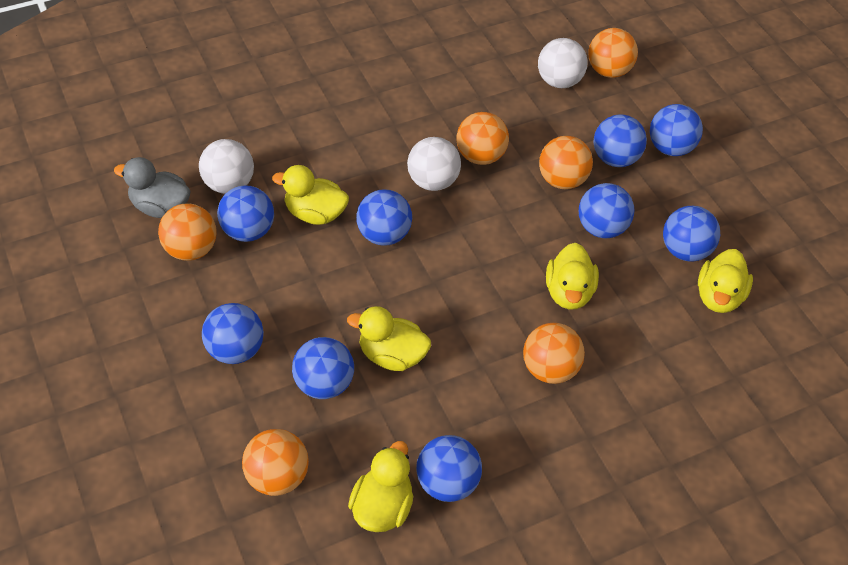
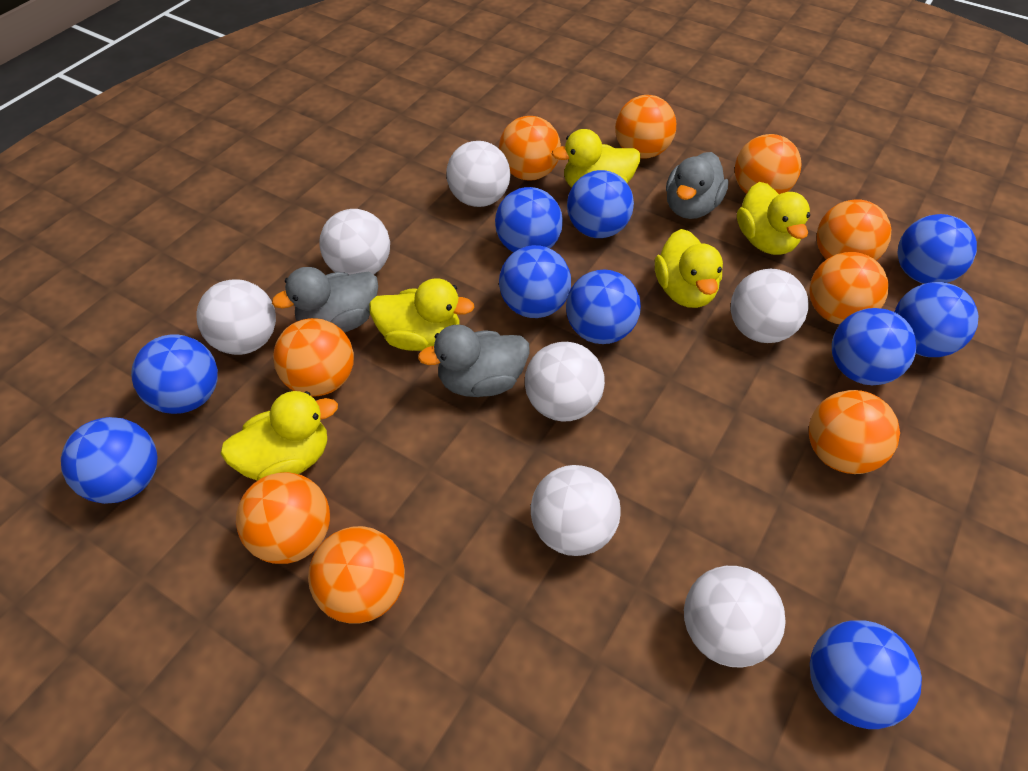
blue ball: [202,303,264,364] [217,185,274,242] [292,337,354,399] [356,189,412,246] [416,435,482,502] [579,183,635,238] [593,114,647,167] [650,104,703,156] [663,206,720,262] = 9 -> [61,417,158,504] [131,334,218,414] [495,187,563,252] [499,245,571,318] [566,270,641,344] [567,170,634,238] [810,620,922,729] [832,308,917,385] [895,282,979,357] [898,214,977,284] = 10
grey duck: [114,157,191,218] = 1 -> [272,267,378,332] [418,325,529,397] [666,152,729,219] = 3
orange ball: [158,203,217,261] [242,429,309,496] [456,112,509,165] [523,323,585,384] [539,136,593,189] [588,28,638,78] = 6 -> [236,472,330,564] [273,318,354,397] [308,526,405,624] [499,116,561,181] [615,95,676,159] [735,134,801,194] [809,252,889,324] [809,390,900,474] [817,199,891,261] = 9
white ball: [199,139,254,194] [407,137,461,191] [538,38,588,88] = 3 -> [196,279,276,355] [319,209,390,275] [446,141,510,207] [525,342,605,422] [531,465,621,556] [684,566,786,668] [730,269,809,343] = 7

